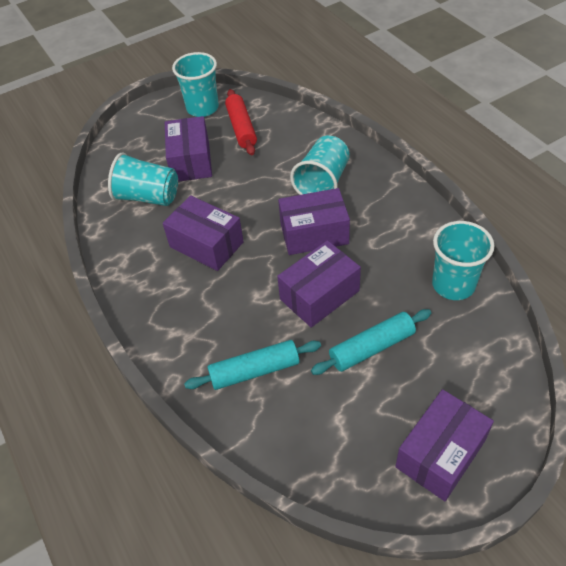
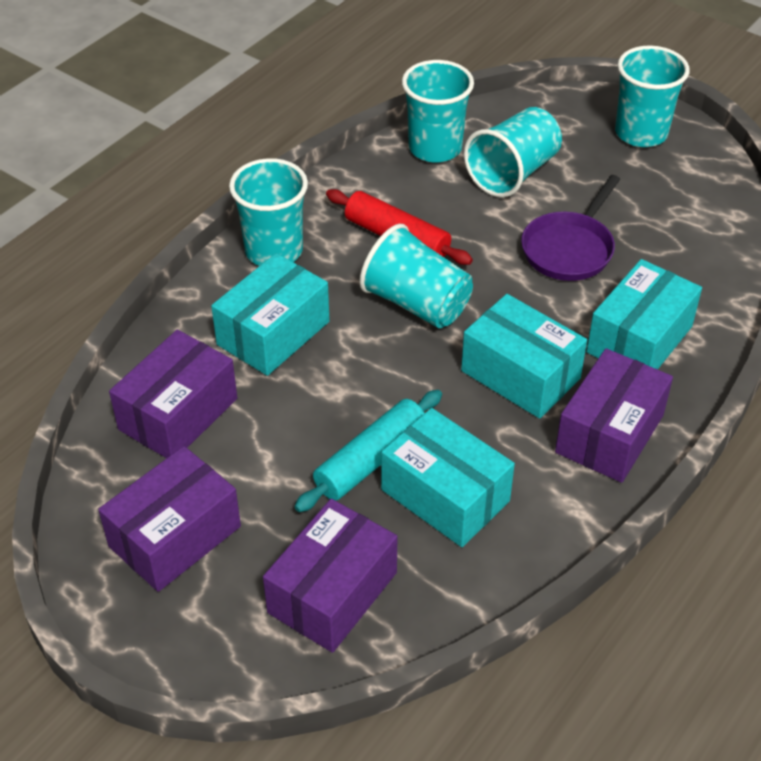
purple box: [163,195,244,271] [165,116,212,182] [277,240,361,328] [278,188,350,255] [395,389,494,501] = 5 -> [98,446,241,592] [109,330,237,458] [263,499,398,653] [555,348,673,483] = 4
purple pan: none = 0 -> [521,175,620,281] = 1
turquoise box: none = 0 -> [211,253,330,376] [381,408,515,547] [461,294,587,419] [586,259,702,370] = 4
turquoise cup: [108,153,178,206] [172,52,219,117] [290,136,350,195] [432,221,494,300] = 4 -> [229,158,308,266] [359,224,473,328] [402,60,474,163] [464,107,562,197] [615,46,690,147] = 5
turquoise rolling pin: [184,340,321,390] [311,309,431,375] = 2 -> [294,390,442,512] = 1

